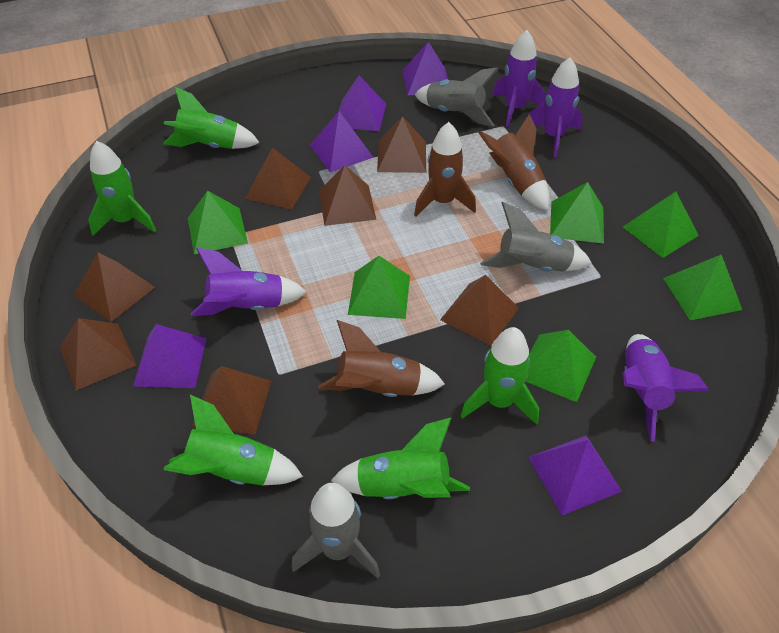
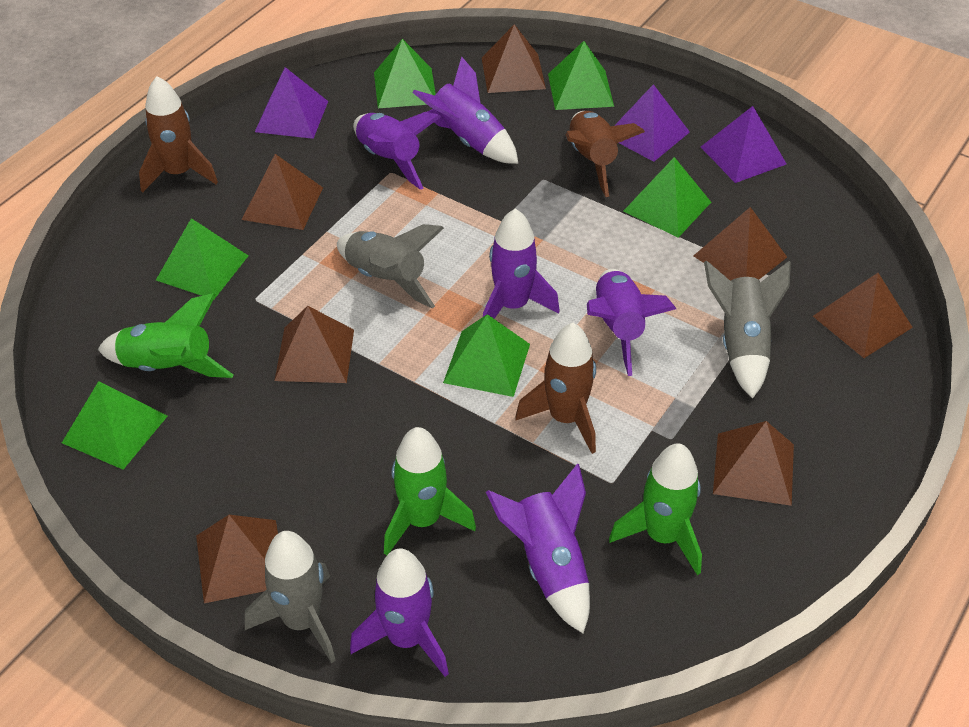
green rocket: [88,141,156,236] [163,86,260,149] [163,395,303,485] [331,417,470,499] [461,327,539,425] = 5 -> [98,293,233,378] [384,427,476,556] [609,443,702,575] = 3
purple pyramid: [133,324,207,388] [310,111,374,172] [339,76,386,131] [402,42,448,95] [528,436,622,515] = 5 -> [255,67,328,139] [614,84,690,162] [701,106,787,183] = 3
purple rocket: [191,248,307,316] [493,30,546,127] [529,57,583,158] [622,334,709,442] = 4 -> [350,549,449,677] [353,112,441,190] [412,57,518,164] [483,208,560,319] [486,463,590,633] [587,269,676,376] = 6

